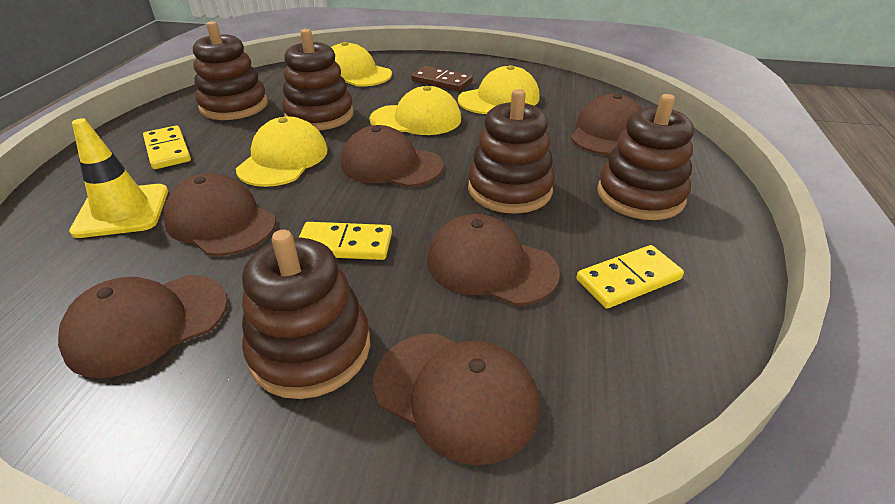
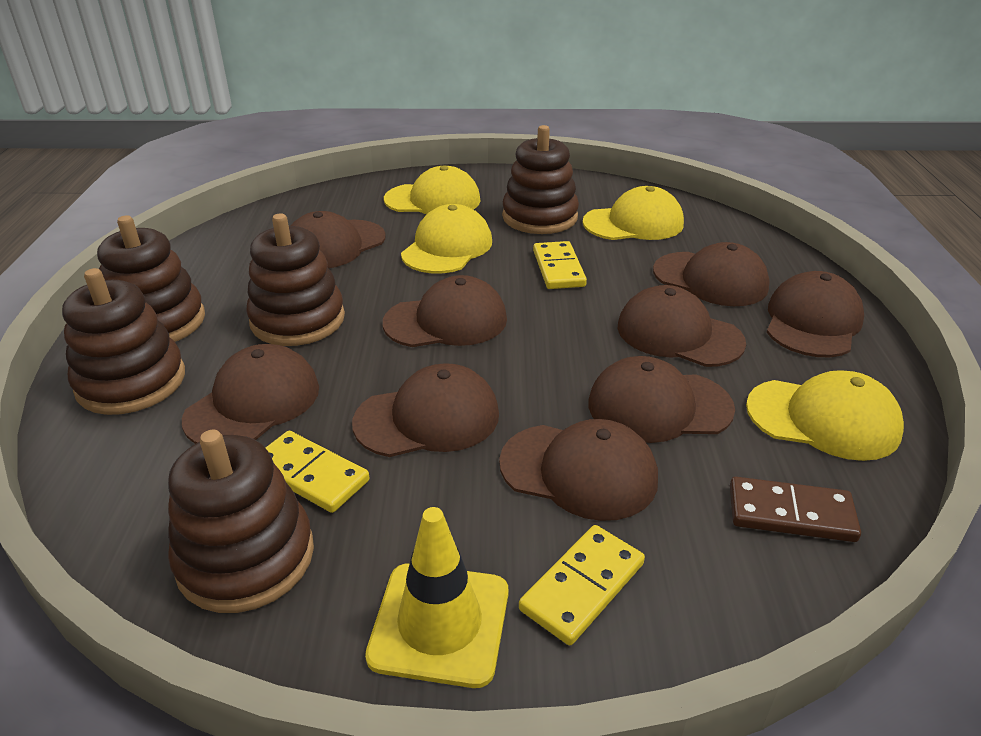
brown cap: [58,275,228,378] [163,173,276,256] [341,125,443,187] [373,333,540,465] [427,214,560,306] [571,94,642,155] = 6 -> [182,344,319,444] [291,211,386,268] [352,363,499,457] [383,275,507,347] [499,419,658,521] [589,356,735,443] [618,285,746,367] [653,242,770,306] [767,271,864,357] = 9

